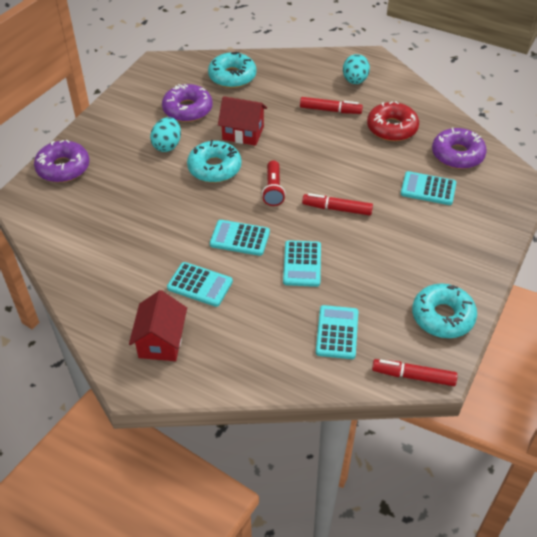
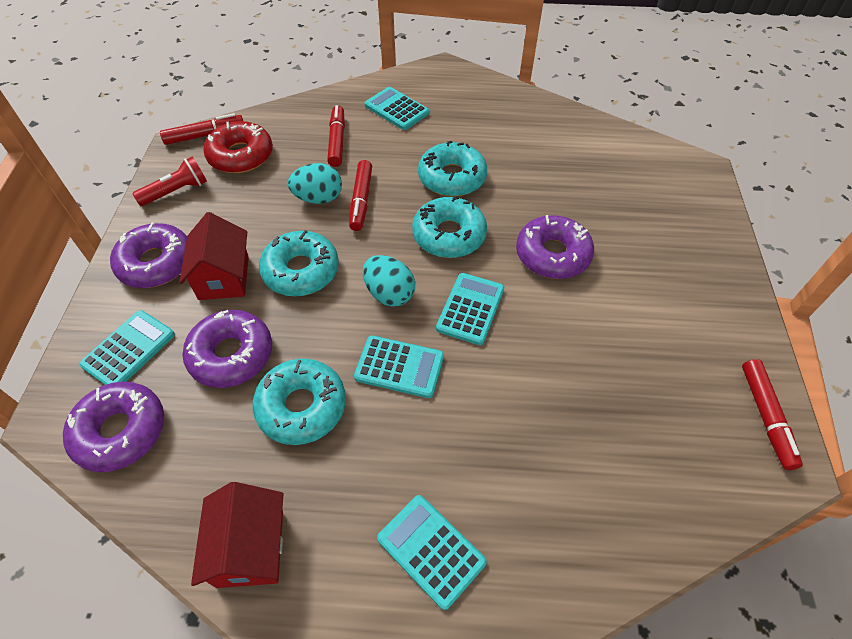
purple donut: [34,140,89,183] [162,84,213,122] [432,127,487,169] = 3 -> [63,382,164,472] [110,222,187,288] [183,310,272,388] [516,215,594,279] = 4
red marker: [300,97,363,114] [302,193,373,215] [372,359,458,386] = 3 -> [160,113,243,145] [327,105,345,167] [349,160,372,231] [742,359,803,470] = 4
turquoise donut: [187,140,241,183] [208,52,256,88] [412,283,477,338] = 3 -> [252,358,346,445] [259,230,339,296] [412,196,487,258] [418,141,487,197] = 4

